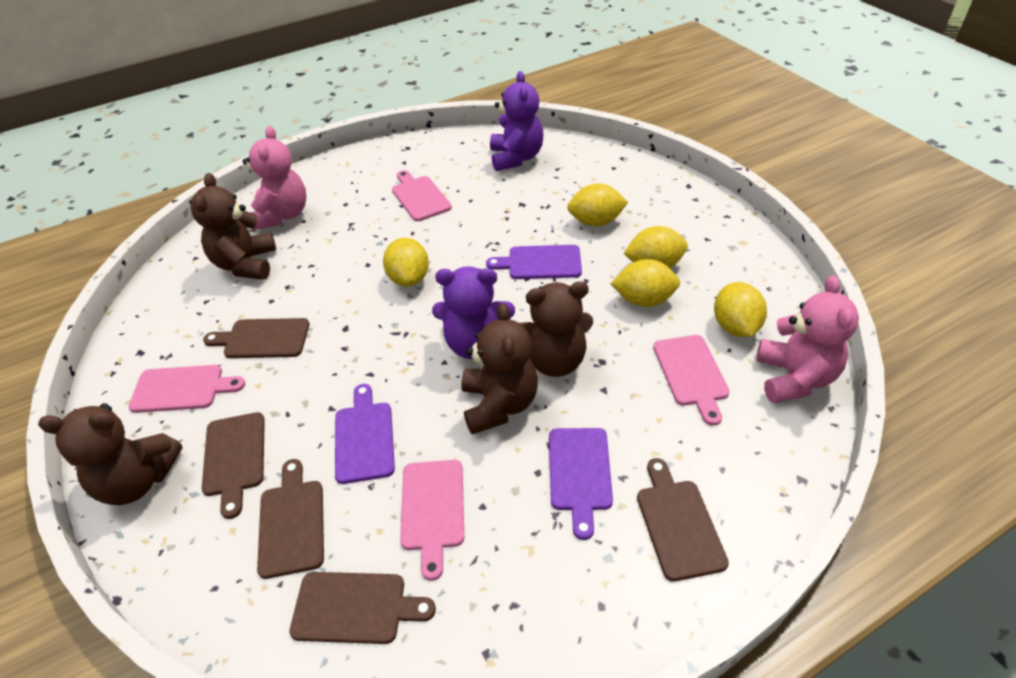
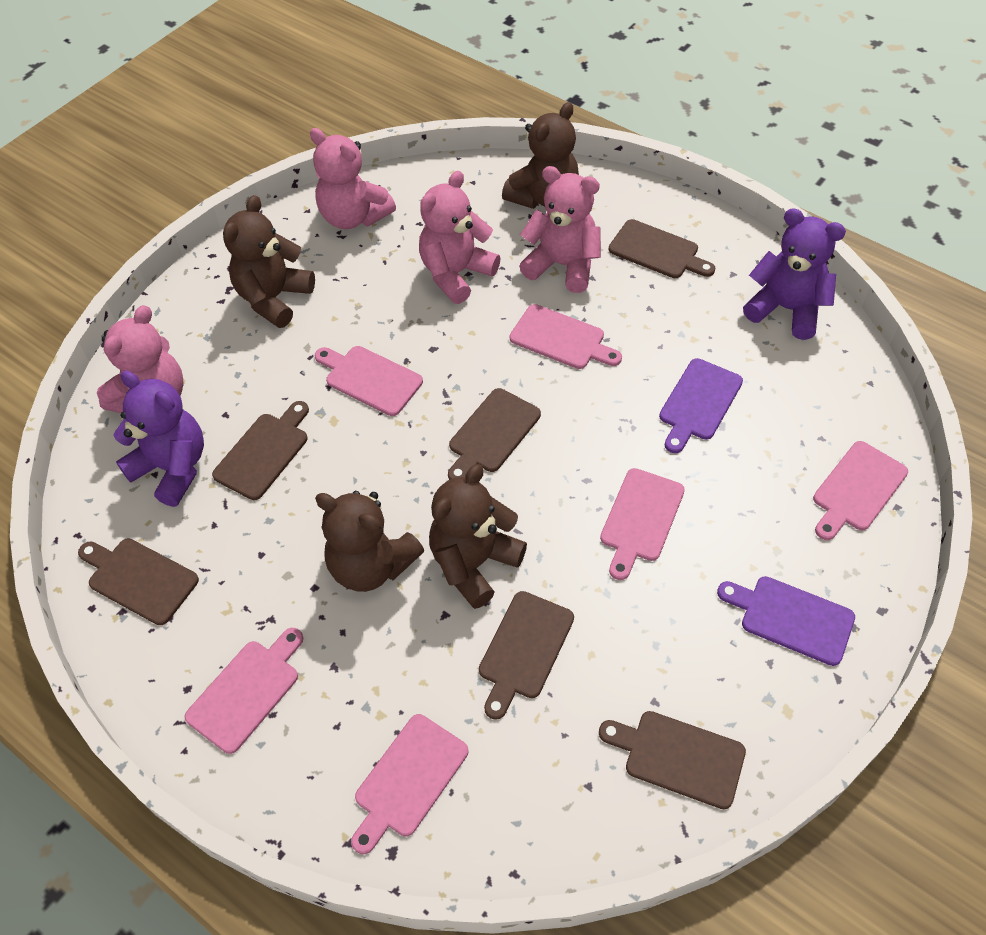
brown cutting board: [202,412,265,519] [203,318,309,358] [257,459,324,579] [289,572,436,644] [637,458,729,581] = 5 -> [78,539,199,625] [212,401,309,500] [448,388,541,480] [479,591,574,720] [599,711,746,809] [609,219,716,278] = 6
pink cutting board: [129,365,245,413] [392,170,452,221] [400,460,464,581] [653,335,730,426] = 4 -> [185,628,303,754] [315,346,423,416] [351,714,468,854] [510,304,622,369] [600,468,685,580] [813,441,908,540] = 6
pink teddy bear: [243,126,306,230] [756,275,859,403] = 2 -> [97,305,184,413] [310,128,396,229] [419,171,501,304] [519,166,601,293] = 4
purple cutting board: [335,384,395,484] [486,245,582,279] [549,428,613,540] = 3 -> [659,358,743,453] [717,576,855,666] = 2
yellow lemon: [383,238,429,287] [567,183,628,226] [611,259,680,307] [623,226,688,268] [714,282,767,337] = 5 -> none = 0

